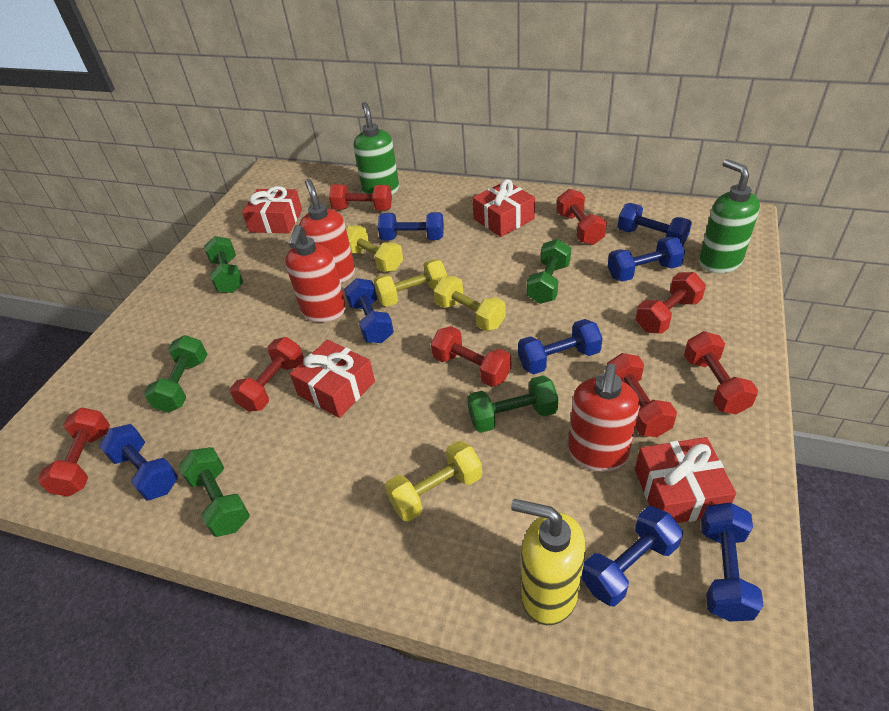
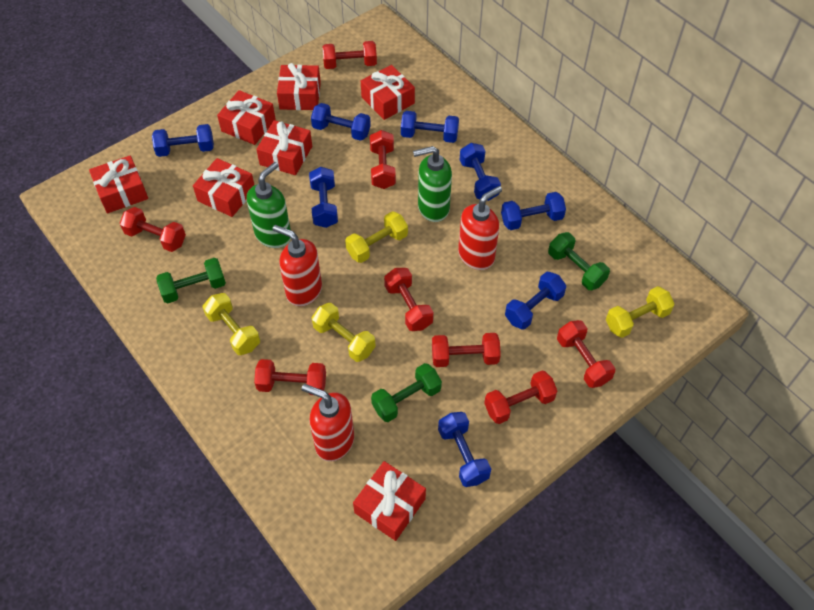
green dumbbell: [144,335,208,413] [178,447,250,537] [204,236,243,293] [467,375,558,433] [526,239,571,304] = 5 -> [156,258,226,303] [371,363,442,422] [548,232,610,290] = 3
red gift: [242,186,302,233] [290,339,375,418] [472,179,535,237] [635,437,736,523] = 4 -> [89,155,148,213] [193,158,254,217] [217,90,276,145] [256,120,312,175] [277,63,321,110] [353,461,426,541] [361,65,415,120] = 7
yellow soap dispenser: [511,499,586,625] = 1 -> none = 0

